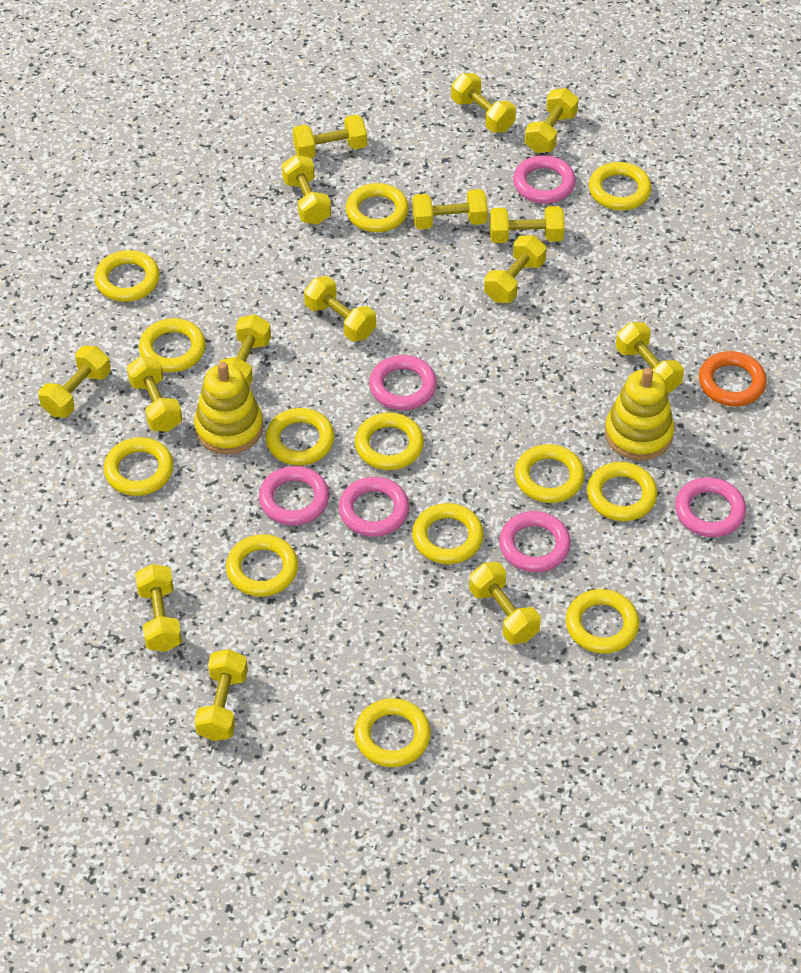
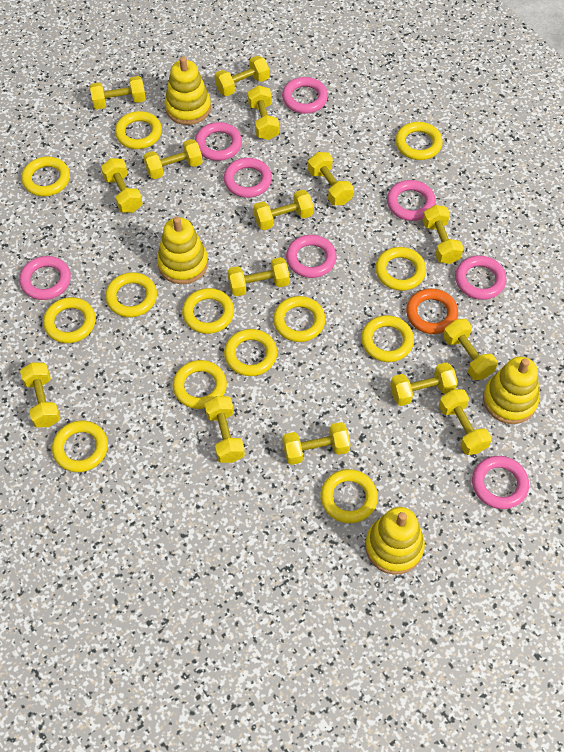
pink ring: [259,466,329,525] [339,477,409,537] [369,355,437,410] [499,511,571,572] [513,155,576,204] [675,477,746,537] = 6 -> [19,256,71,300] [195,122,242,161] [224,158,272,198] [282,77,328,114] [286,235,337,278] [387,180,436,221] [455,255,506,300] [472,456,529,509] = 8
yellow stacking toy: [194,362,263,455] [605,368,674,460] = 2 -> [157,217,208,284] [164,56,211,125] [365,507,425,575] [483,357,539,424] = 4

